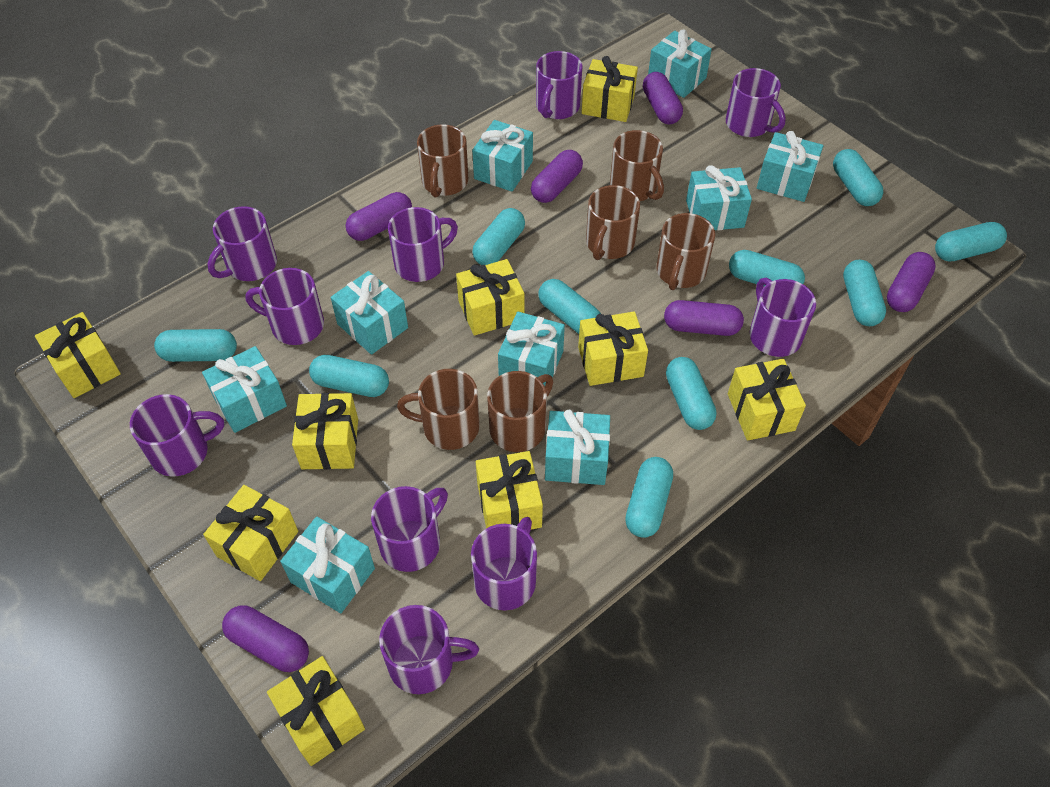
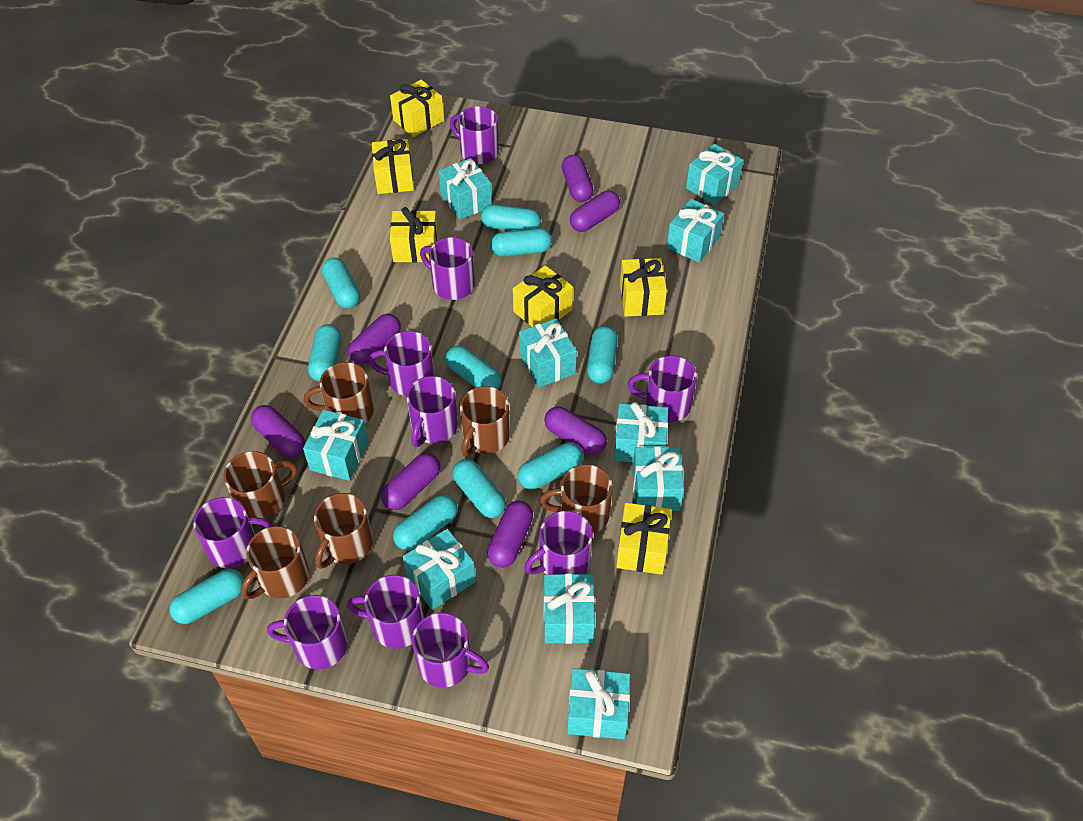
purple capsule: [222,606,309,672] [346,192,412,241] [531,150,583,203] [643,72,683,125] [664,300,744,336] [887,252,936,312] = 6 -> [251,405,305,457] [348,314,401,365] [381,453,440,510] [487,501,533,568] [544,406,607,455] [562,155,593,202] [570,191,620,232] = 7
turquoise gift: [202,346,287,433] [280,516,375,613] [331,271,408,355] [472,120,533,192] [498,312,565,386] [545,410,610,485] [648,30,712,98] [686,165,752,230] [757,131,823,202] = 9 -> [303,410,368,481] [403,529,476,610] [439,158,492,219] [519,319,577,387] [544,573,595,644] [567,668,630,739] [614,402,668,462] [632,446,684,511] [667,199,724,263] [686,144,743,205] = 10
yellow gift: [35,312,121,398] [203,485,298,581] [267,656,365,766] [292,393,358,470] [456,259,524,336] [476,451,543,530] [578,311,648,386] [582,56,638,122] [728,359,806,440] = 9 -> [372,139,414,194] [390,80,444,137] [390,207,438,263] [513,265,573,327] [616,503,671,575] [620,258,667,316] = 6

